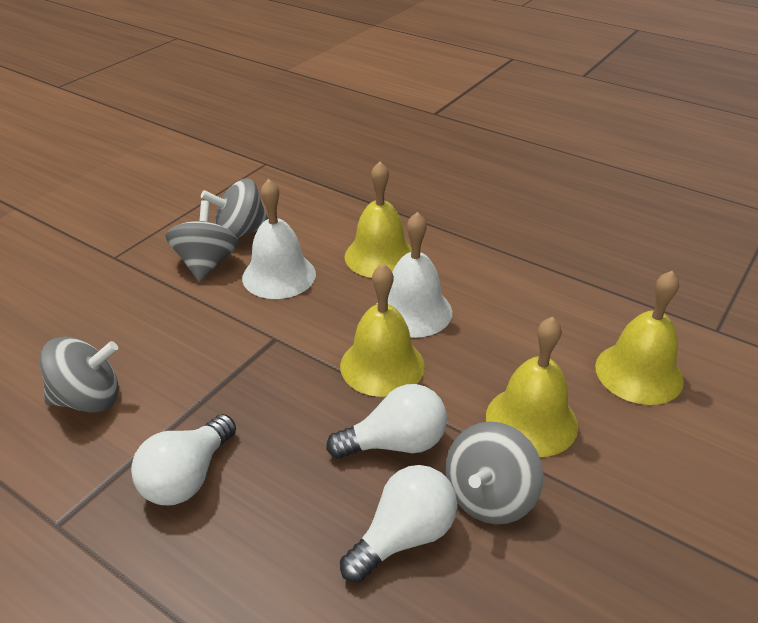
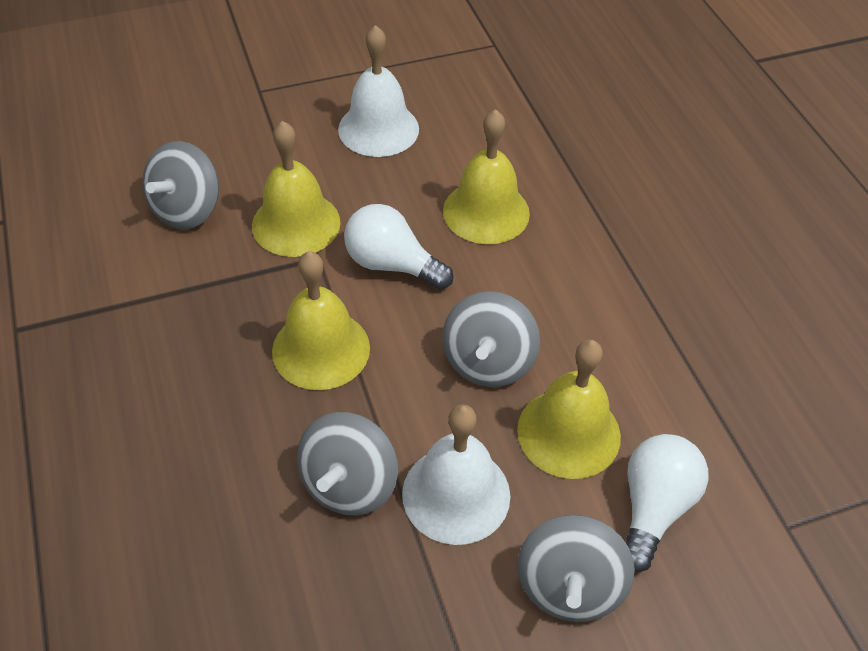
white light bulb: [131,414,236,505] [326,384,447,459] [340,465,457,583] = 3 -> [344,204,453,290] [626,434,708,572] = 2

